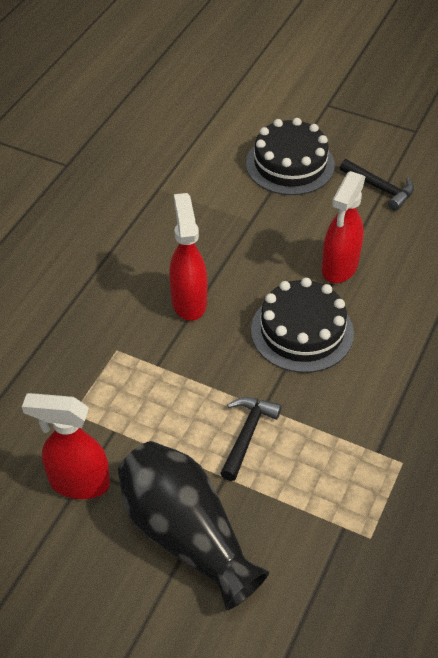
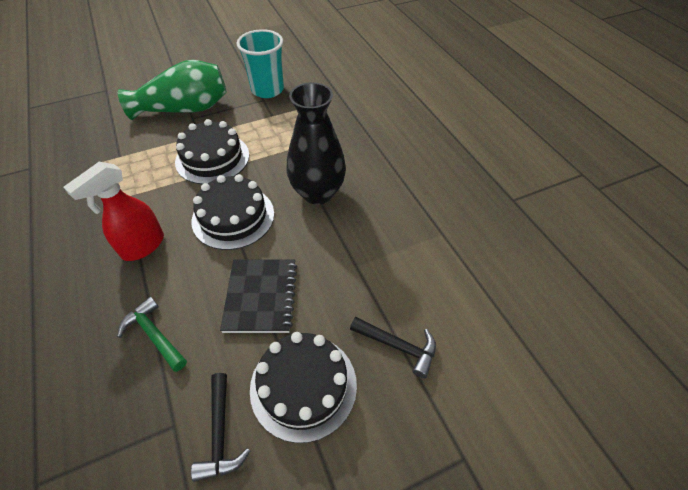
black cake: [246,118,335,195] [251,278,354,373] = 2 -> [175,119,249,184] [192,174,274,250] [250,332,357,443] = 3
black notebook: none = 0 -> [220,260,297,333] = 1
green hammer: none = 0 -> [117,297,187,372] = 1
green vase: none = 0 -> [118,60,227,120] = 1
red spray bottle: [22,393,110,499] [169,193,207,321] [322,171,365,283] = 3 -> [64,162,164,261] = 1
turquoise cup: none = 0 -> [237,29,284,98] = 1

